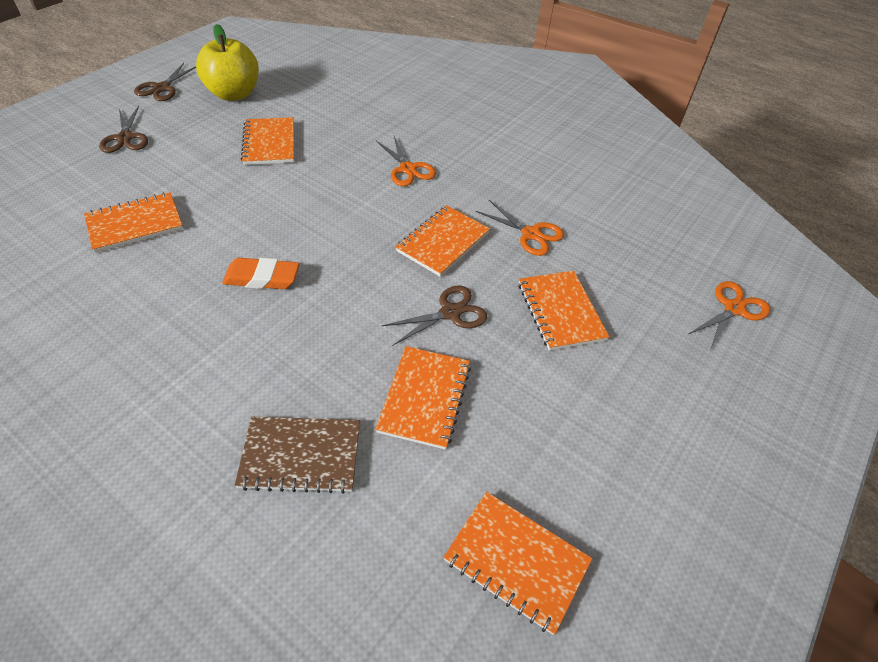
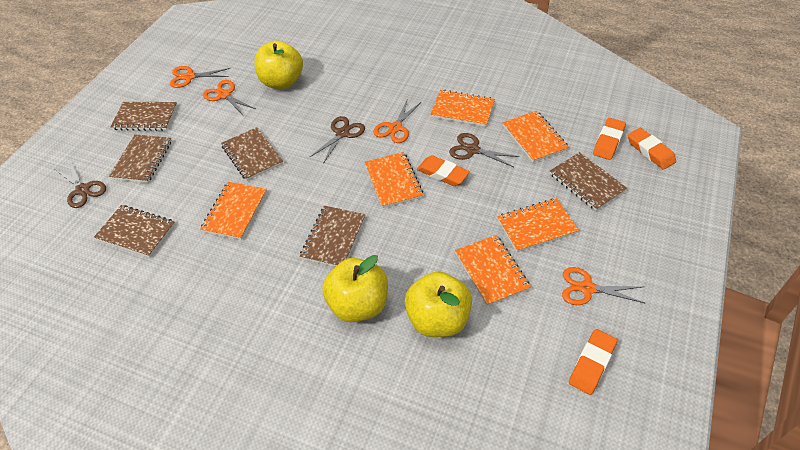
brown notebook: [235,417,360,494] = 1 -> [94,205,175,257] [109,134,172,183] [111,102,177,131] [221,127,283,181] [300,206,365,267] [550,152,627,211] = 6
orange eraser: [222,258,299,289] = 1 -> [417,155,470,186] [569,329,617,395] [593,118,626,160] [628,128,676,170] = 4
orange scissors: [376,136,436,186] [476,200,564,256] [689,281,770,350] = 3 -> [170,66,230,88] [203,80,256,115] [373,98,421,143] [562,267,646,305] = 4
yellow apple: [196,24,259,101] = 1 -> [254,41,303,89] [322,255,388,322] [405,271,472,337] = 3

